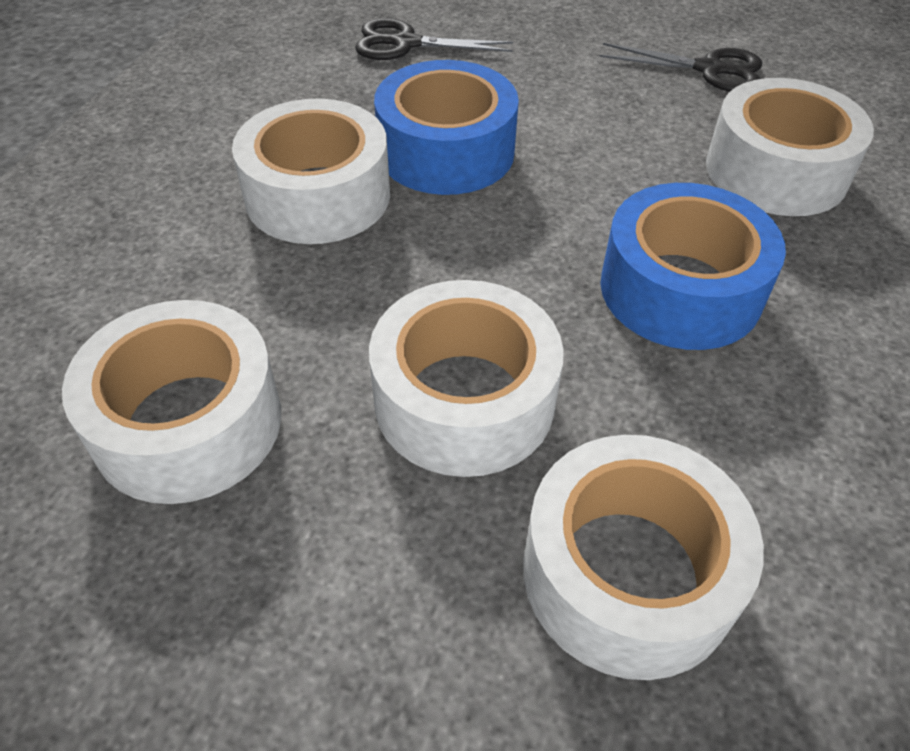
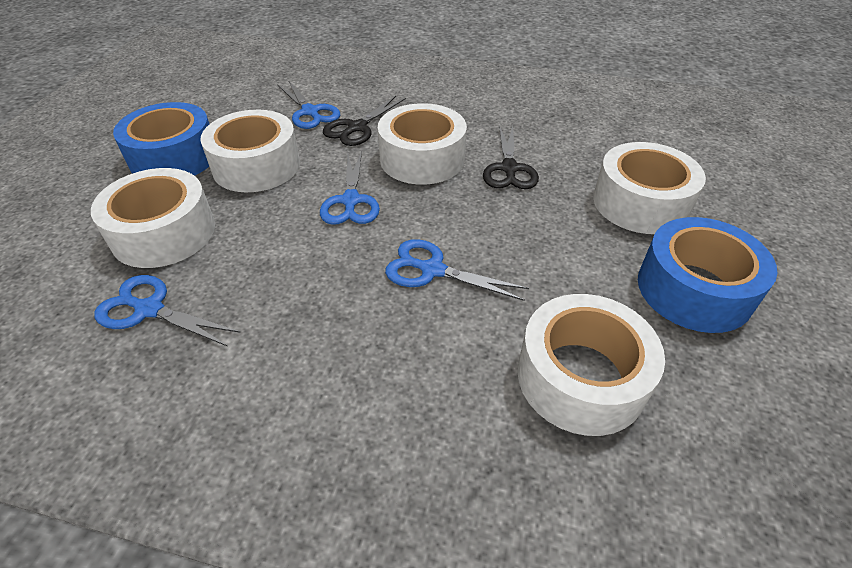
blue scissors: none = 0 -> [94,275,241,346] [277,81,340,129] [320,151,380,225] [385,239,529,301] = 4

